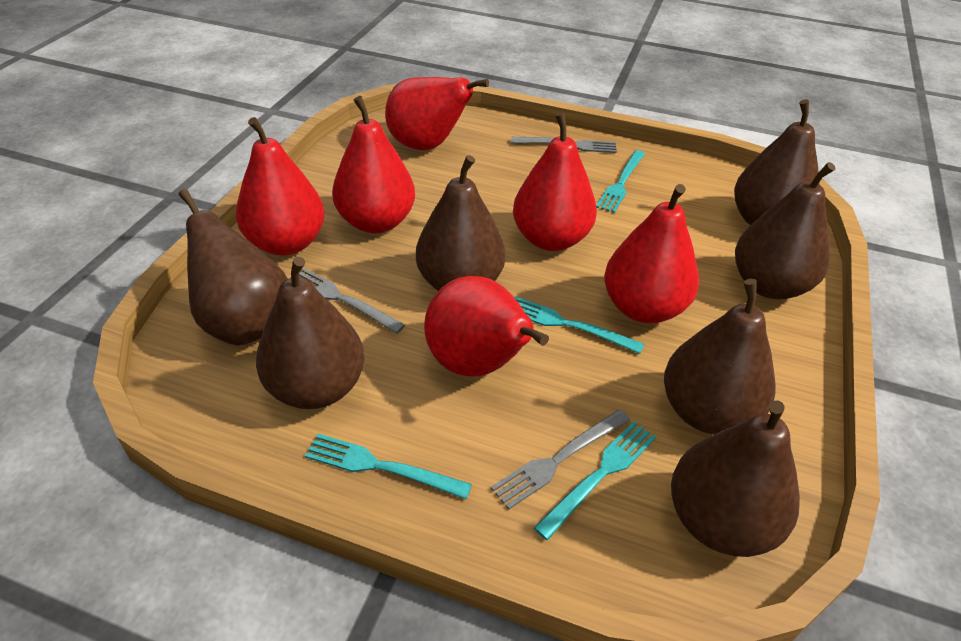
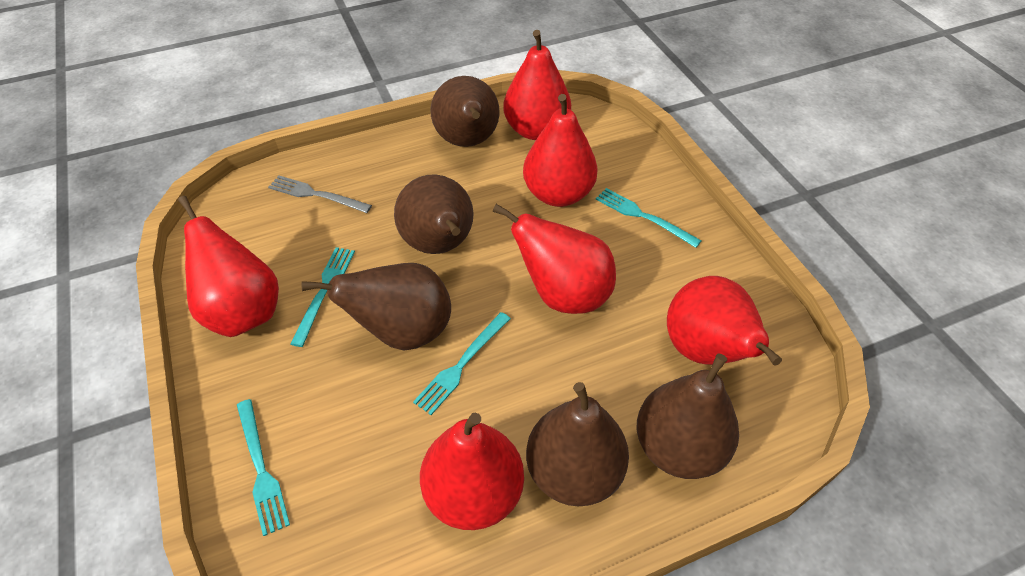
brown pear: [179,189,288,346] [256,257,365,409] [416,155,505,291] [664,279,776,434] [671,400,800,557] [734,99,819,225] [735,162,835,299] = 7 -> [301,263,451,351] [394,174,473,254] [430,76,500,147] [526,382,629,506] [637,354,739,479] = 5
grey fork: [299,268,405,334] [491,409,630,509] [511,137,617,153] = 3 -> [268,175,372,213] = 1

